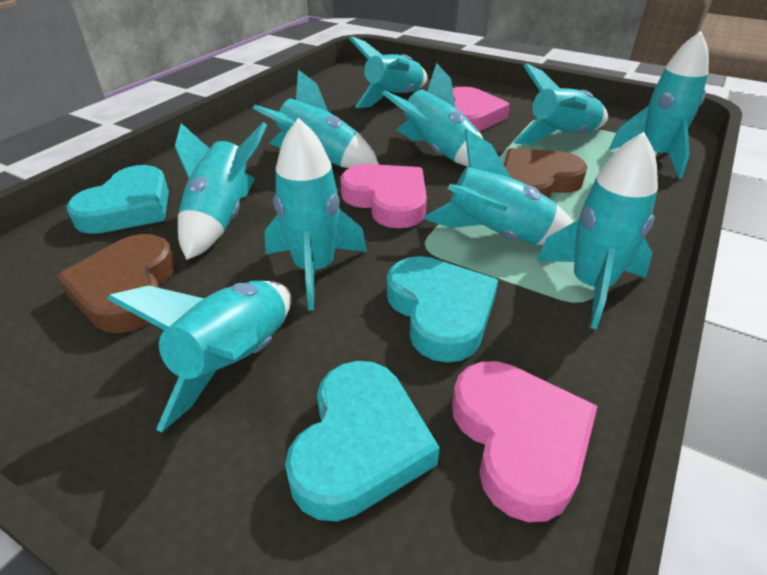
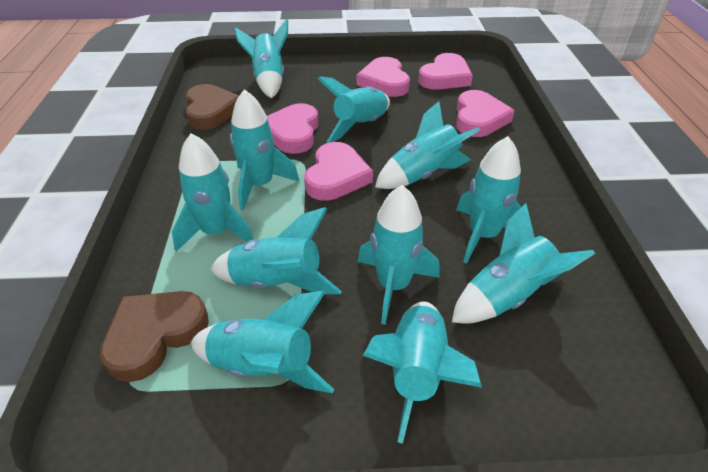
pink heart: [340,164,427,228] [452,87,510,132] [452,361,598,522] = 3 -> [267,103,319,154] [304,142,373,201] [356,57,410,97] [418,53,473,90] [456,90,515,137] = 5
turquoise heart: [66,165,169,234] [285,361,440,521] [387,256,498,363] = 3 -> none = 0
turquoise rocket: [107,280,291,432] [175,122,267,260] [253,70,379,168] [265,118,367,310] [349,36,427,108] [382,63,483,167] [424,129,573,245] [514,63,608,144] [537,132,658,329] [609,31,709,178] = 10 -> [172,133,254,252] [190,291,334,394] [210,207,342,294] [230,89,300,211] [234,19,288,98] [318,76,390,143] [358,185,440,325] [363,301,482,444] [375,101,480,189] [451,203,595,324] [456,136,521,263] = 11

